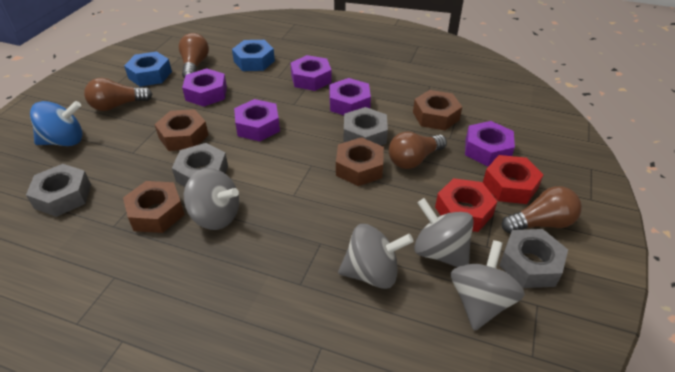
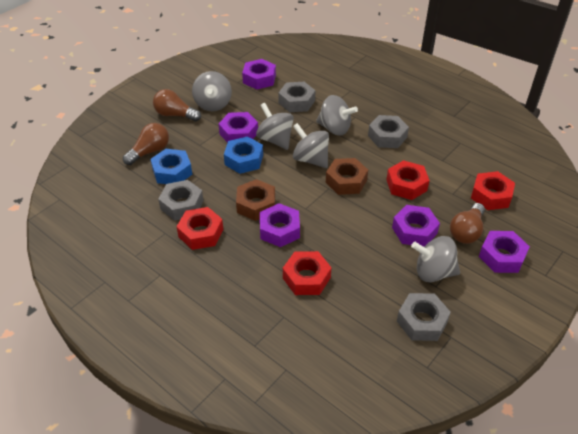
blue spinning top: [30,101,83,146] = 1 -> none = 0
brown light bulb: [84,78,152,111] [179,33,209,78] [389,132,447,169] [502,186,582,234] = 4 -> [123,123,169,165] [153,89,201,121] [450,203,485,244] = 3
brown nut: [123,181,185,233] [155,109,208,151] [336,137,384,186] [413,90,462,130] = 4 -> [236,179,275,221] [326,158,368,195] = 2
grey spinning top: [184,168,239,230] [338,224,413,289] [414,198,474,267] [450,240,525,331] = 4 -> [192,71,232,111] [256,103,294,150] [293,123,329,168] [316,95,358,136] [411,236,460,282] = 5
red nut: [435,178,497,232] [483,155,543,204] = 2 -> [177,207,223,250] [283,251,332,295] [386,160,430,200] [471,171,515,210] = 4

